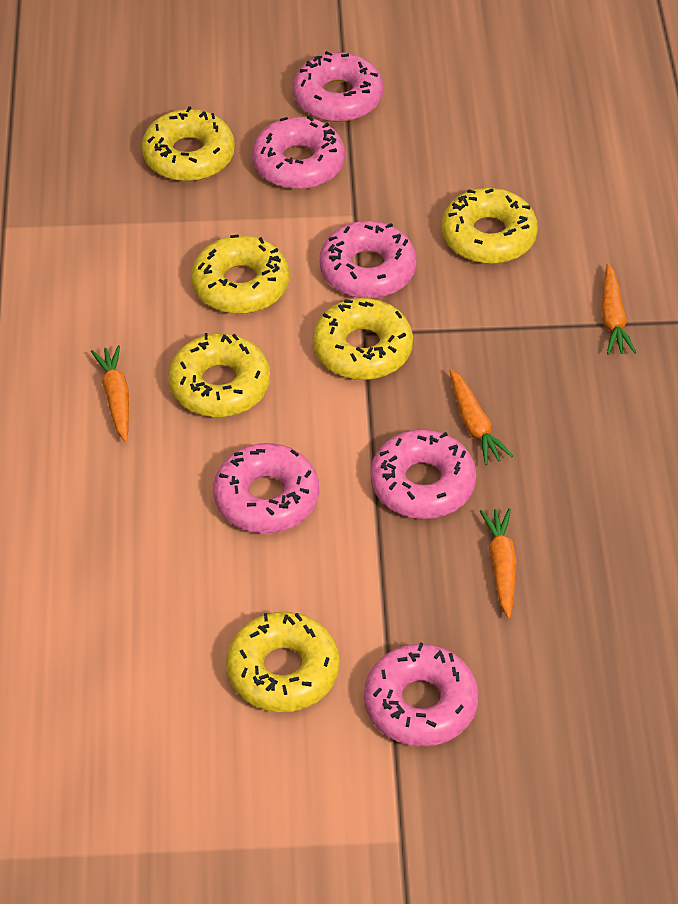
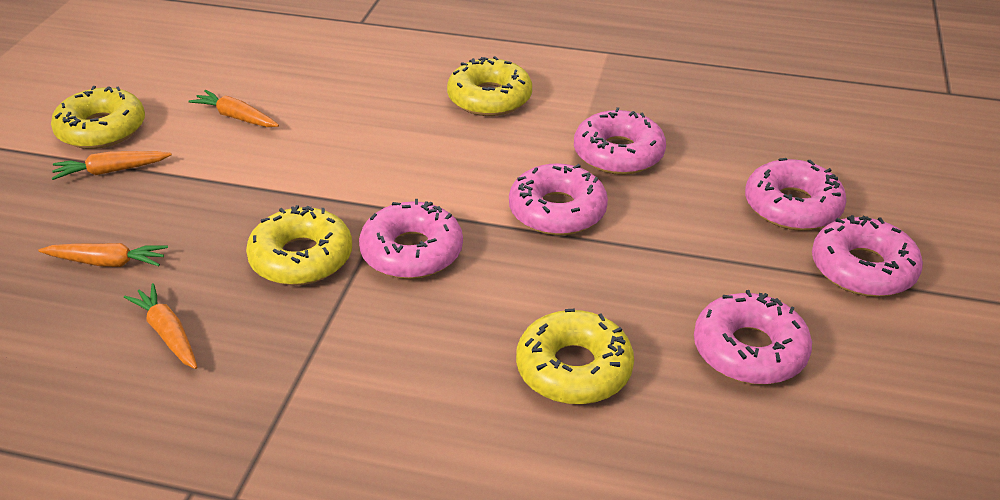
yellow donut: [142,106,235,182] [168,333,270,417] [191,235,289,314] [226,612,339,712] [313,298,413,380] [442,188,538,264] = 6 -> [51,86,145,149] [246,205,352,285] [447,56,532,116] [516,309,634,405] = 4

